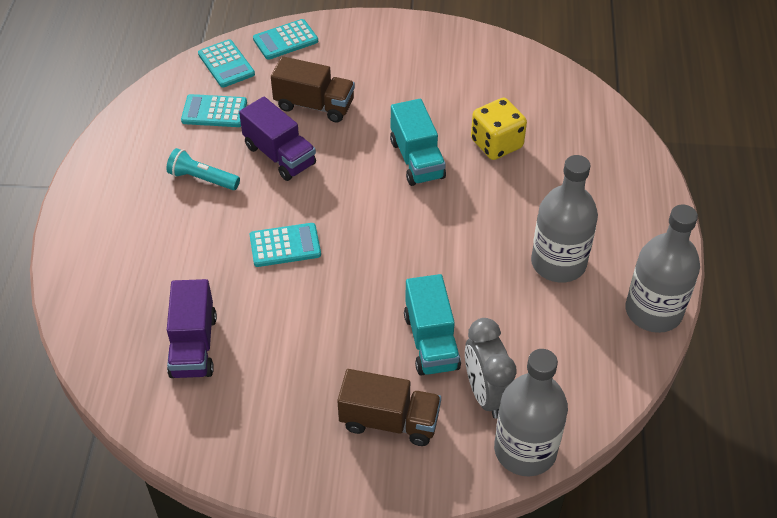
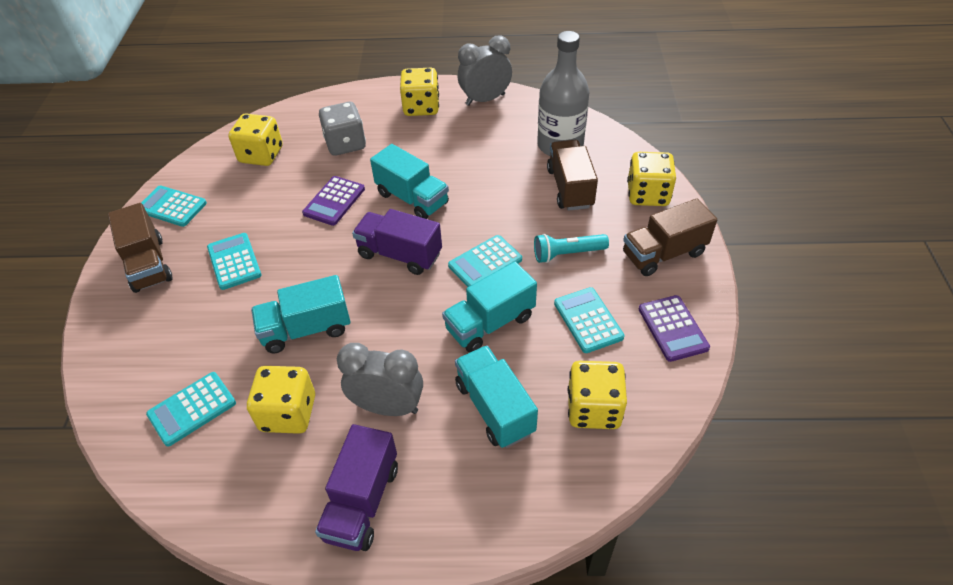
brown truck: [271,56,355,122] [337,369,441,446] = 2 -> [108,203,172,293] [547,140,598,211] [623,199,717,276] = 3
grey bottle: [494,349,568,476] [531,155,598,283] [625,204,700,333] = 3 -> [537,31,589,156] = 1
grey clock: [465,318,517,419] = 1 -> [337,343,423,416] [458,35,512,106] = 2
grey dice: none = 0 -> [319,102,366,156] = 1
purple calculator: none = 0 -> [302,176,365,226] [639,295,710,362] = 2
turquoise calculator: [181,94,247,127] [198,39,255,88] [250,223,321,267] [253,19,318,60] = 4 -> [141,186,207,227] [146,372,236,446] [207,233,262,290] [448,235,522,287] [554,287,624,353] = 5
turquoise truck: [390,99,446,186] [404,274,461,376] = 2 -> [251,275,351,353] [370,144,449,219] [442,261,537,352] [455,345,538,448] = 4
yellow dice: [471,98,527,160] = 1 -> [229,113,283,166] [247,366,315,434] [400,68,439,116] [568,361,627,429] [627,152,676,206] = 5

